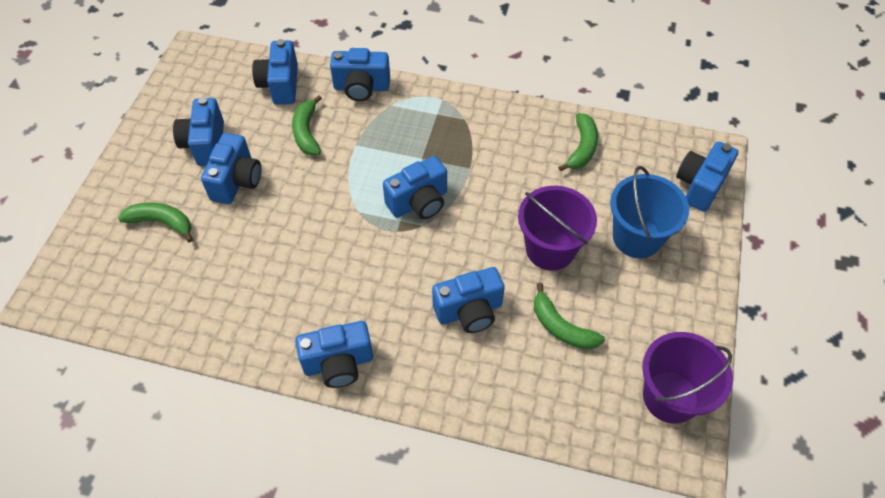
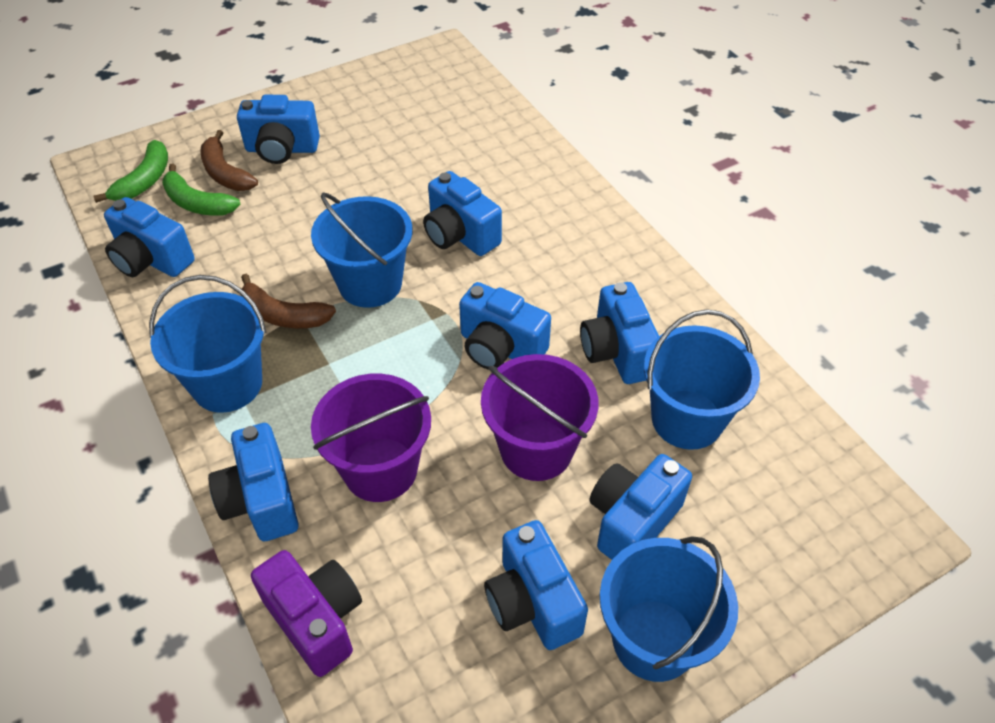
blue bucket: [610,166,689,258] = 1 -> [149,275,266,413] [311,192,412,308] [600,536,738,682] [644,309,760,450] = 4
brown banana: none = 0 -> [200,130,258,191] [241,274,336,328] = 2
green banana: [118,203,193,243] [292,95,322,156] [534,283,605,350] [559,113,598,171] = 4 -> [93,140,168,203] [162,163,241,216] = 2
purple camera: none = 0 -> [251,550,362,677] = 1

